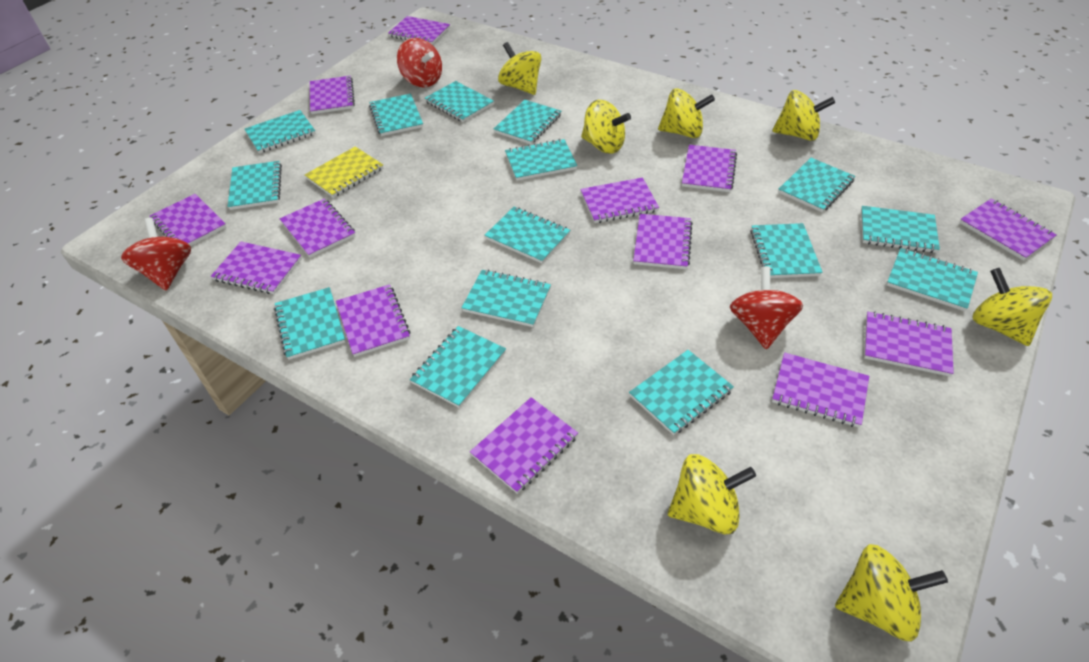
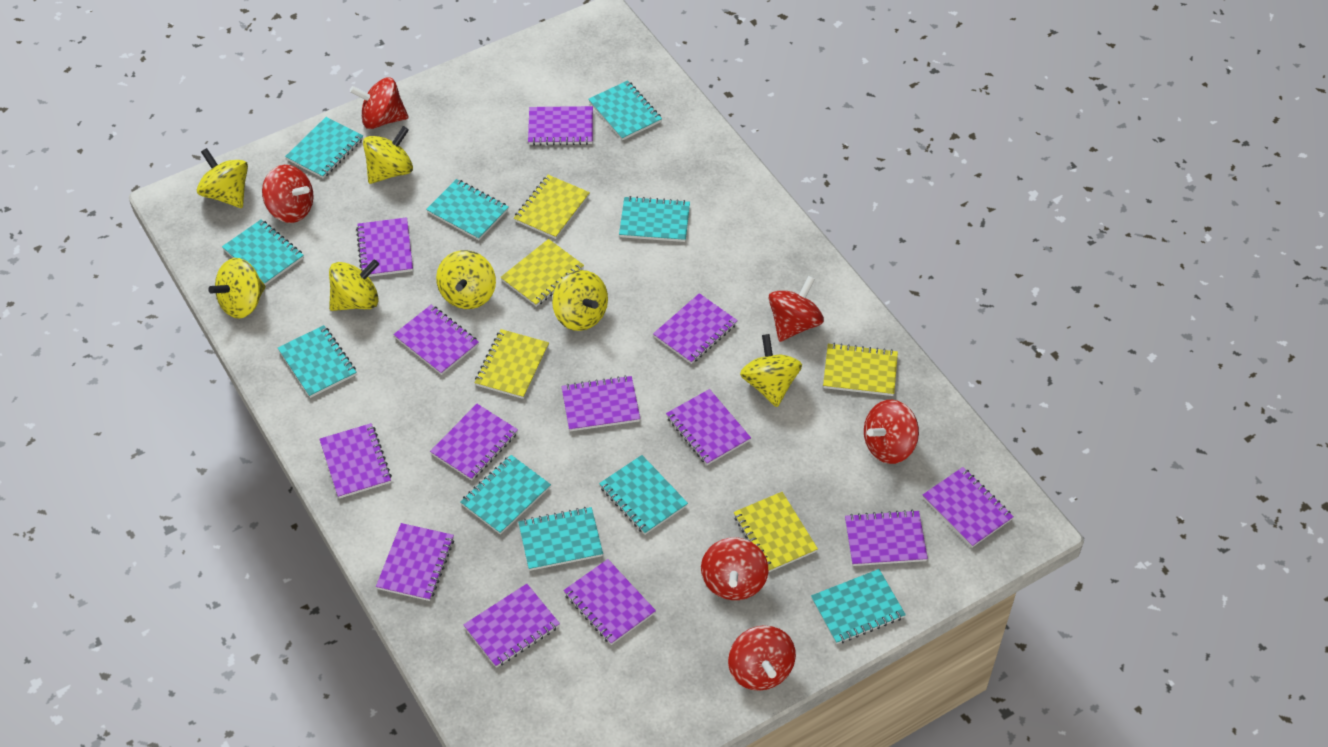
red spinning top: [121,218,191,291] [397,38,442,88] [730,266,803,349] = 3 -> [262,165,313,223] [350,77,409,129] [701,537,768,600] [728,625,796,691] [768,276,824,342] [864,400,919,464] = 6
turquoise notebook: [228,161,282,210] [245,110,316,154] [274,287,345,360] [369,94,423,136] [410,326,506,408] [425,81,494,122] [462,270,551,327] [484,207,570,263] [494,100,561,144] [505,139,577,181] [629,350,734,435] [750,223,823,278] [778,158,855,212] [861,206,940,253] [887,248,978,311] = 15 -> [222,220,304,286] [278,325,356,398] [285,117,363,179] [426,179,509,240] [460,455,551,535] [518,507,603,571] [588,80,662,140] [599,455,688,535] [619,196,690,242] [811,569,906,644] = 10
yellow notebook: [305,147,383,198] = 1 -> [475,329,549,399] [500,239,584,307] [514,175,590,239] [734,492,818,572] [823,343,898,396] = 5

